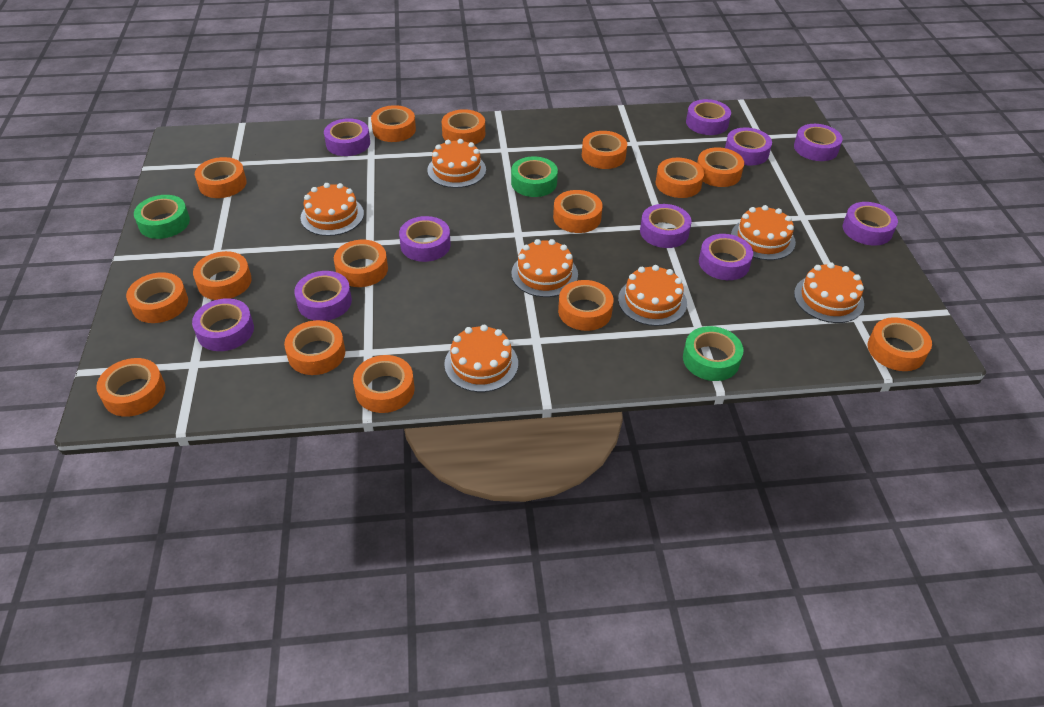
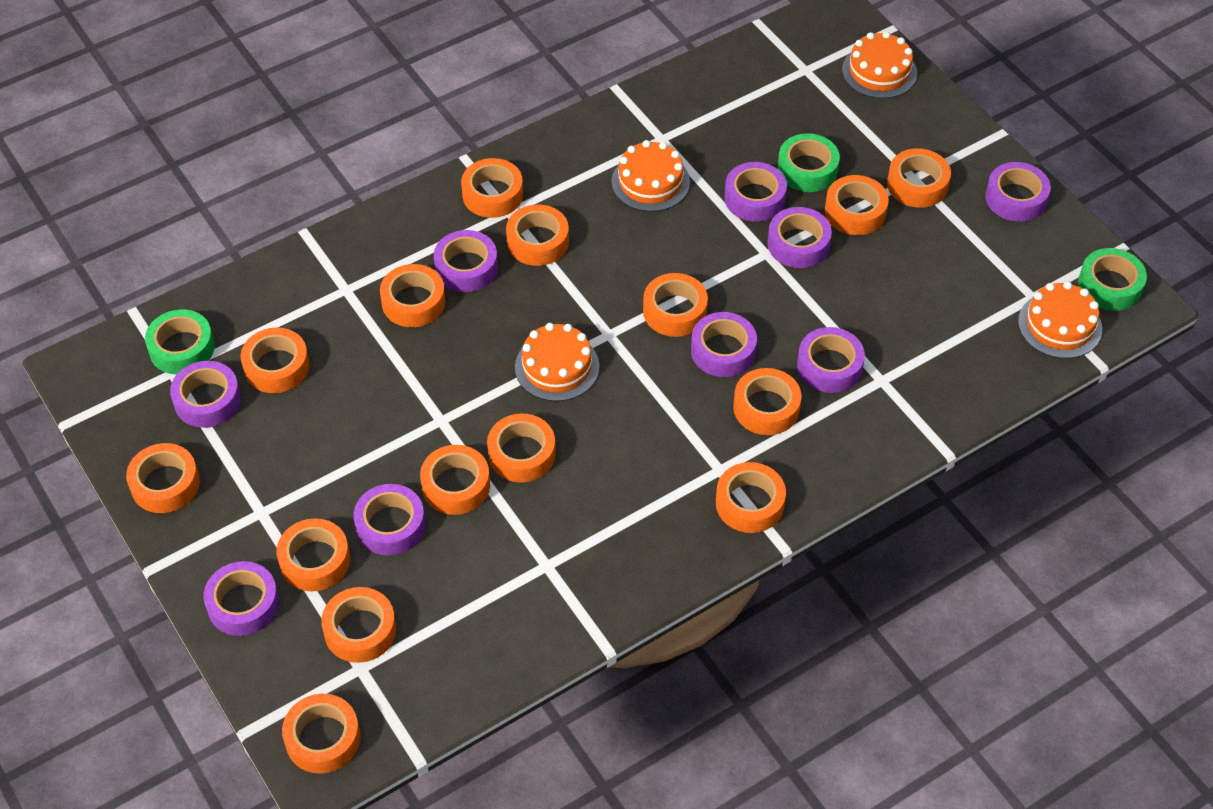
orange cake: [301,183,364,236] [427,139,486,188] [444,325,518,392] [511,239,578,297] [618,265,687,326] [731,205,796,260] [794,262,864,323] = 7 -> [515,323,600,401] [611,140,690,212] [842,31,917,99] [1018,281,1102,359] = 4
purple tape: [192,298,254,351] [294,271,352,321] [324,118,370,156] [399,216,451,262] [640,204,691,248] [686,99,731,135] [699,234,753,280] [725,127,772,166] [794,124,843,161] [843,202,898,246] = 10 -> [170,361,241,428] [204,561,279,636] [354,484,425,556] [434,230,498,292] [691,312,757,377] [724,162,787,222] [768,207,832,268] [797,327,865,393] [985,162,1051,222] = 9

